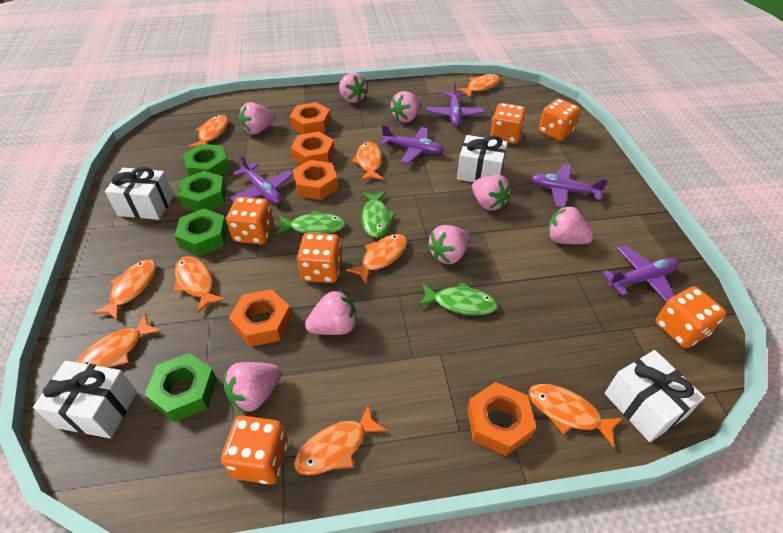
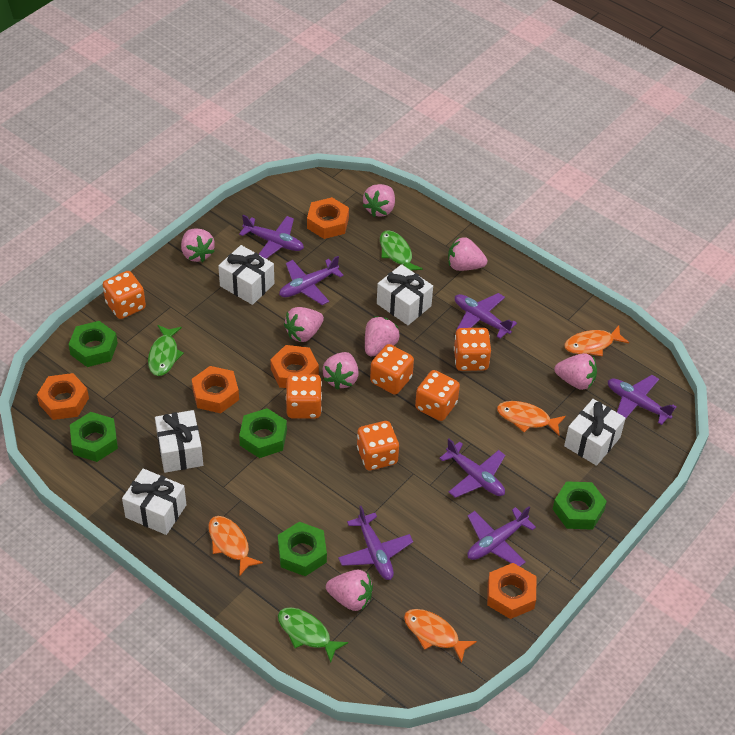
green nut: [144,353,217,422] [174,208,228,256] [178,171,227,211] [183,144,230,176] = 4 -> [68,321,118,367] [70,412,118,462] [239,408,287,458] [278,522,327,576] [553,481,607,530] = 5
orange fish: [76,314,161,368] [92,260,156,321] [174,256,225,313] [188,115,228,148] [294,404,388,475] [346,234,407,284] [351,142,383,181] [456,73,500,98] [529,384,623,448] = 9 -> [208,516,263,576] [404,609,477,663] [497,401,566,436] [564,325,629,356] = 4
purple plane: [230,155,293,204] [380,125,444,164] [426,81,484,127] [531,164,608,208] [602,245,679,302] = 5 -> [239,215,304,259] [279,256,344,305] [338,506,413,580] [439,439,505,498] [455,293,517,339] [467,506,536,566] [608,375,677,425] = 7
white gift: [33,361,137,438] [105,167,174,220] [457,135,507,182] [605,350,705,442] = 4 -> [122,468,187,535] [155,410,203,473] [218,245,274,305] [377,264,433,325] [564,399,626,466] = 5

